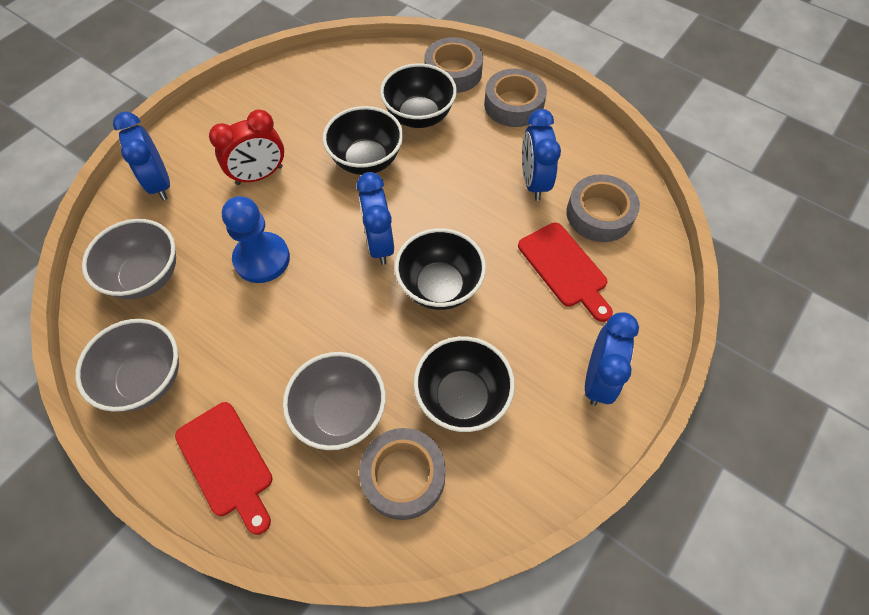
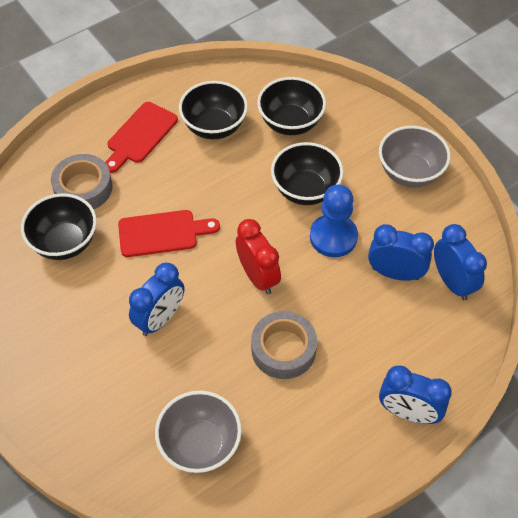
grey bowl: [75,319,179,412] [82,219,176,299] [283,352,386,450] = 3 -> [155,391,242,473] [379,126,451,187] = 2
grey tape: [359,428,446,520] [424,37,483,93] [484,69,547,127] [566,174,640,242] = 4 -> [51,154,112,209] [251,311,317,379] = 2

